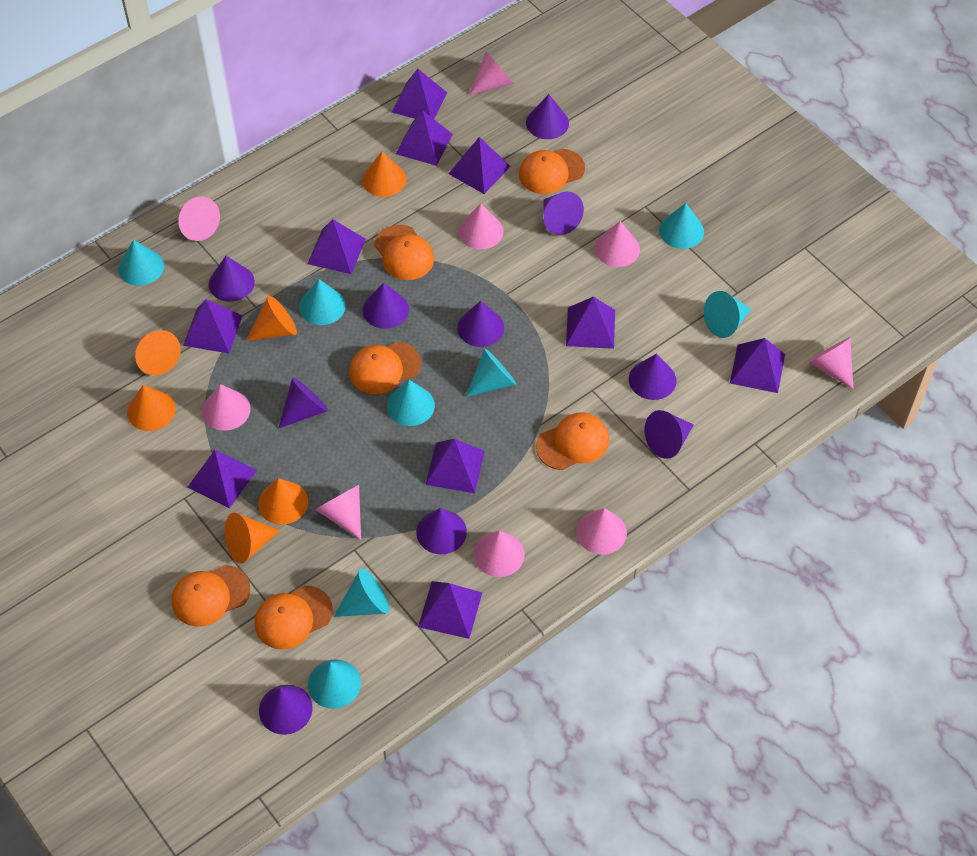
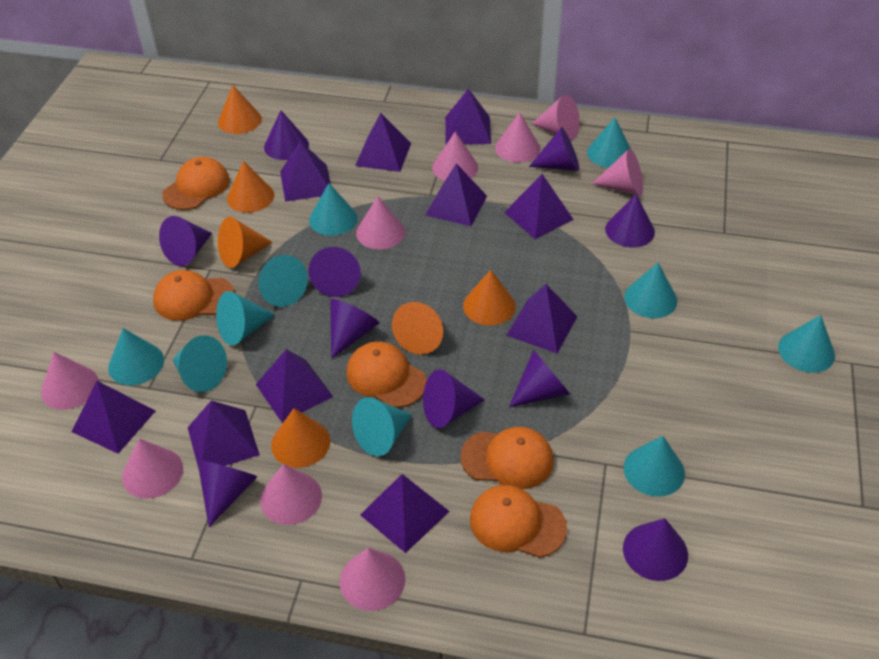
orange cap: [172,565,250,627] [255,585,333,650] [349,342,421,394] [374,225,434,280] [519,149,585,194] [536,412,609,470] = 6 -> [153,270,235,321] [162,157,230,210] [346,342,427,408] [460,427,554,489] [470,485,567,558] = 5
turquoise cone: [118,240,164,286] [299,279,346,325] [308,659,361,709] [334,568,390,617] [387,380,435,426] [466,348,516,397] [659,203,704,249] [704,291,751,338] = 8 -> [108,328,164,385] [173,335,227,392] [216,291,275,346] [258,255,308,307] [309,183,357,236] [352,397,412,456] [587,118,631,168] [624,263,677,318] [624,436,685,497] [778,315,835,373] = 10

